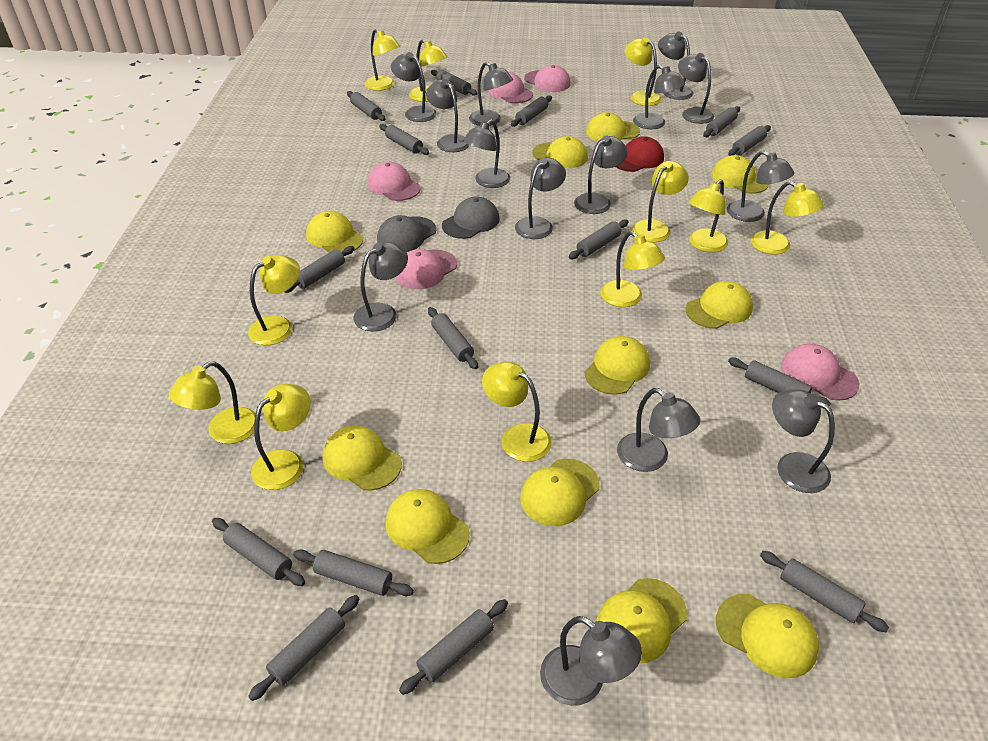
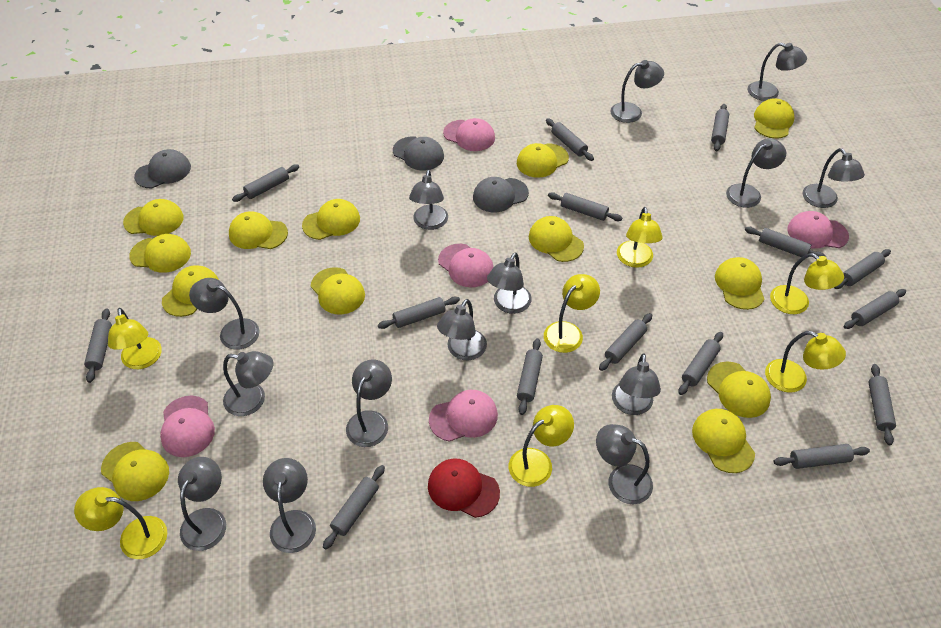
grey cap: [377,215,436,252] [442,196,500,239] = 2 -> [134,149,191,188] [393,137,444,170] [473,177,529,212] = 3
yellow cap: [306,211,363,252] [323,425,402,491] [385,489,470,564] [520,459,600,526] [533,136,588,168] [585,336,650,395] [586,112,640,141] [596,578,687,664] [686,281,753,329] [711,155,769,194] [716,594,819,678] = 11 -> [101,442,169,501] [123,199,183,236] [129,234,191,273] [162,265,219,317] [229,211,288,249] [302,199,360,240] [311,267,365,315] [517,143,569,178] [529,216,584,262] [692,409,755,473] [707,362,771,418] [715,257,764,310] [754,98,794,139] = 13
yellow lamp: [169,361,256,444] [248,255,300,345] [251,384,311,490] [365,29,400,91] [409,40,448,102] [482,361,552,462] [600,231,665,307] [625,37,661,106] [632,161,689,242] [689,179,728,252] [750,181,824,254] = 11 -> [74,487,167,559] [108,308,162,369] [509,405,574,487] [544,274,600,353] [617,207,663,268] [765,331,846,393] [770,253,844,314] = 7

